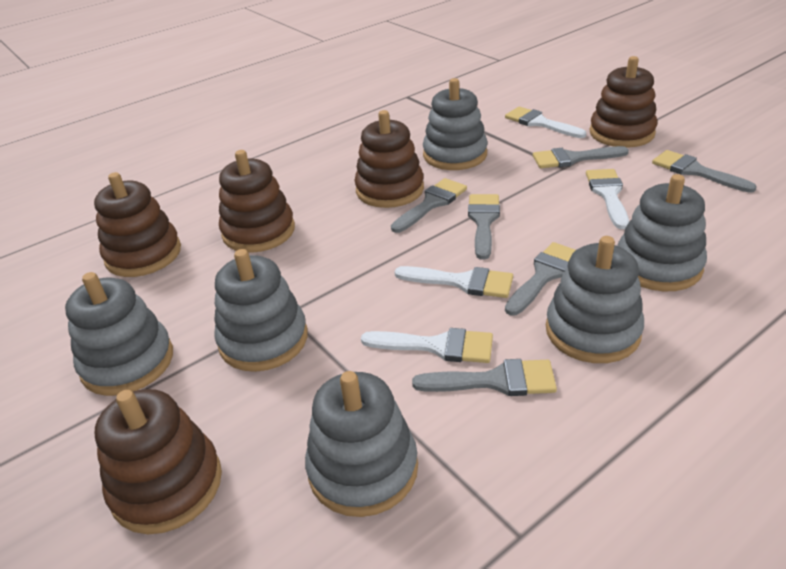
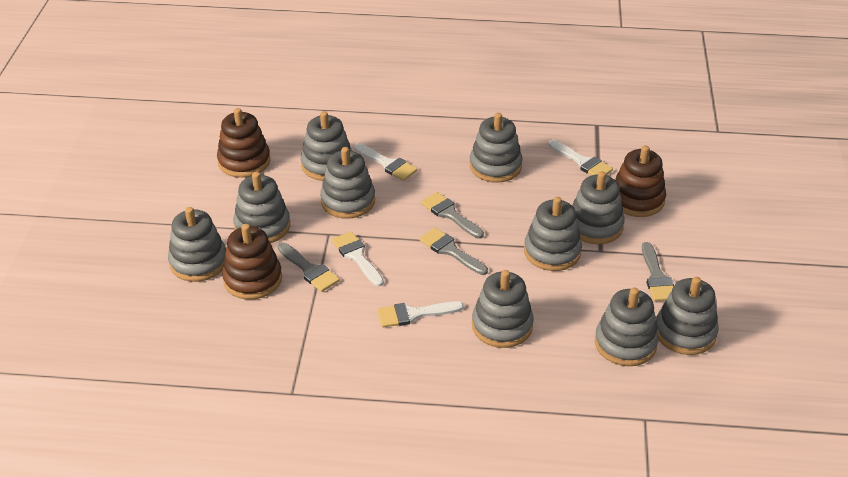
brown stacking toy: [94,172,181,277] [95,389,222,534] [219,150,295,253] [355,110,424,208] [590,56,657,147] = 5 -> [217,108,270,178] [222,224,282,300] [615,145,666,217] = 3
grey brush: [391,178,467,233] [412,359,557,396] [468,194,500,260] [505,242,576,316] [533,146,629,168] [652,150,757,193] = 6 -> [278,243,340,292] [419,228,488,275] [421,192,484,238] [642,242,674,301] = 4
grey stacking toy: [65,272,173,396] [214,249,308,372] [305,371,418,517] [423,78,488,170] [546,236,644,363] [617,174,707,291] = 6 -> [168,207,226,282] [233,172,290,243] [301,111,352,181] [320,147,375,219] [470,113,523,183] [472,270,534,348] [524,197,582,271] [572,171,625,244] [595,287,659,366] [656,277,719,355] = 10

